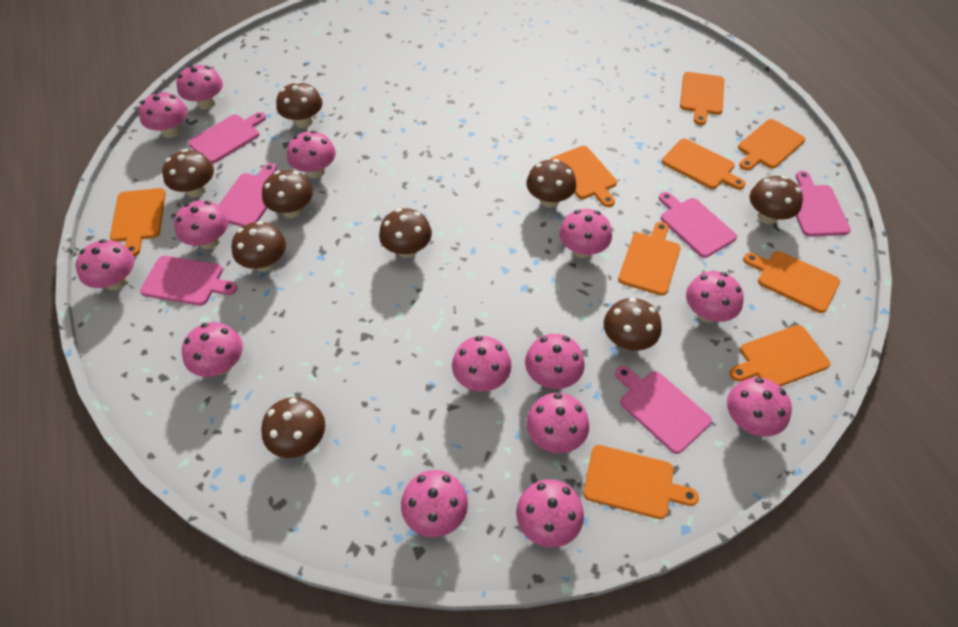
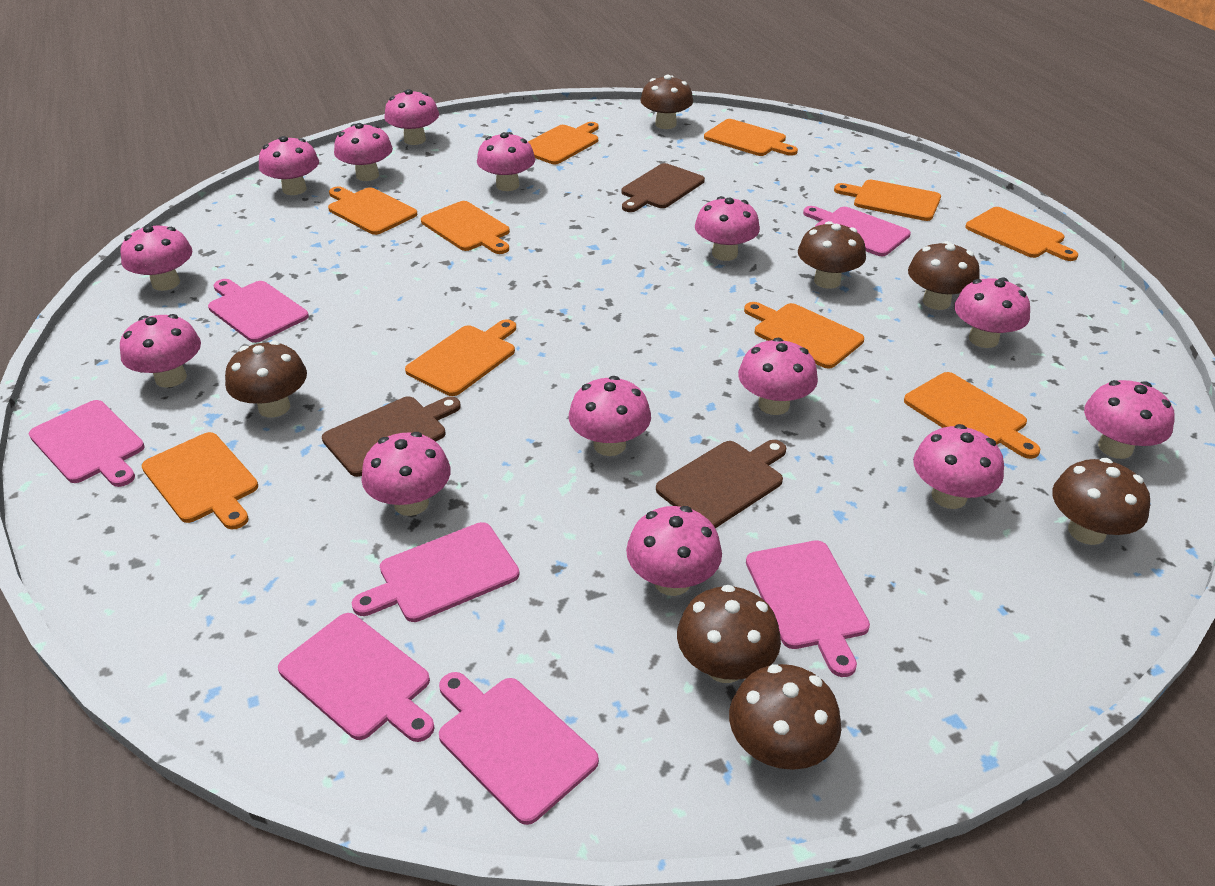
brown cutting board: none = 0 -> [322,396,461,477] [622,163,705,212] [656,440,786,528] = 3
brown mushroom: [162,149,214,197] [232,221,286,272] [261,397,325,458] [262,170,313,218] [276,81,323,128] [379,208,432,258] [526,159,576,208] [604,298,662,351] [750,176,803,224] = 9 -> [225,341,307,417] [640,75,693,129] [677,585,781,683] [729,664,841,770] [798,221,866,289] [908,241,980,310] [1052,458,1150,545] = 7
orange cutting board: [110,188,166,257] [550,146,617,207] [583,445,699,519] [618,222,681,296] [662,138,746,190] [680,72,724,125] [729,325,830,386] [738,119,805,171] [743,251,840,313] = 9 -> [141,432,258,529] [328,186,418,235] [405,319,516,396] [421,201,510,254] [528,122,599,164] [704,119,798,156] [744,302,864,368] [834,180,941,221] [904,372,1040,459] [965,207,1078,261] = 10
pink cutting board: [140,256,237,306] [188,112,266,164] [218,163,277,227] [615,366,712,454] [659,192,737,258] [796,171,851,237] = 6 -> [29,400,145,487] [208,279,309,343] [278,613,435,742] [352,522,520,622] [439,672,599,825] [746,540,870,677] [803,206,911,256] = 7

